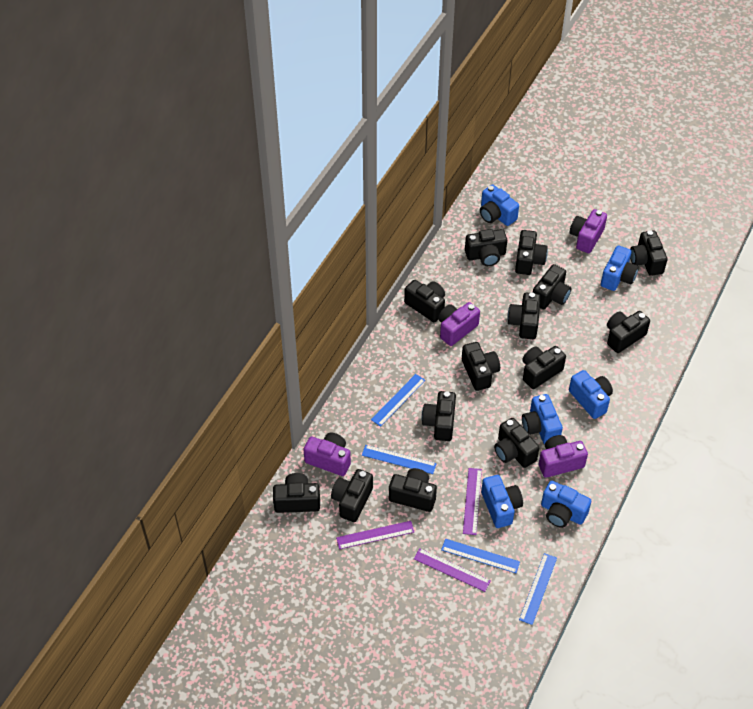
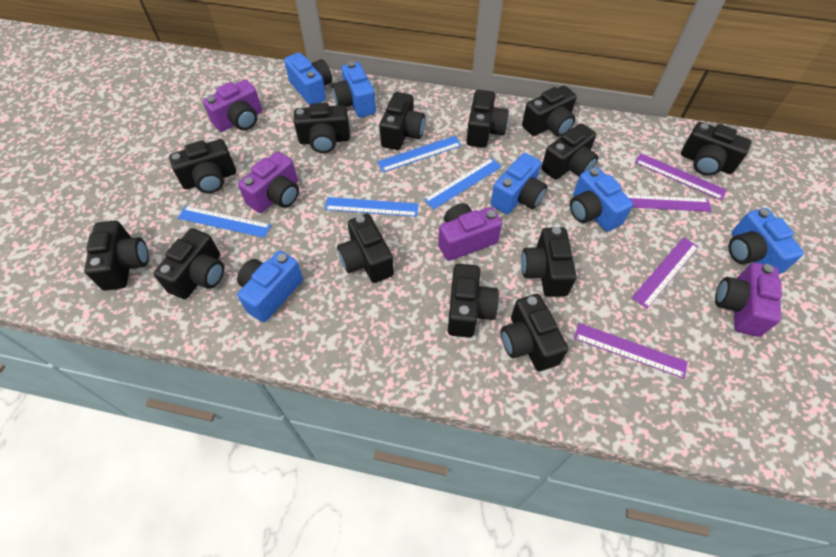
black camera: [273,473,320,513] [331,469,373,522] [389,468,437,512] [404,280,445,322] [421,391,456,441] [462,342,500,391] [465,229,507,266] [494,418,539,468] [507,292,540,339] [515,230,548,275] [522,346,566,389] [533,264,571,310] [607,311,650,353] [630,230,667,276] = 14 -> [84,221,149,291] [153,228,224,299] [169,139,236,193] [294,103,350,153] [337,214,394,283] [379,92,425,150] [448,264,499,338] [466,90,509,148] [501,294,568,371] [521,227,576,297] [522,86,577,137] [541,123,599,180] [681,122,752,176] = 13
purple ruler: [336,521,414,549] [414,548,491,592] [463,468,482,535] = 3 -> [574,323,688,379] [625,194,712,212] [632,237,699,309] [635,153,727,200] = 4

